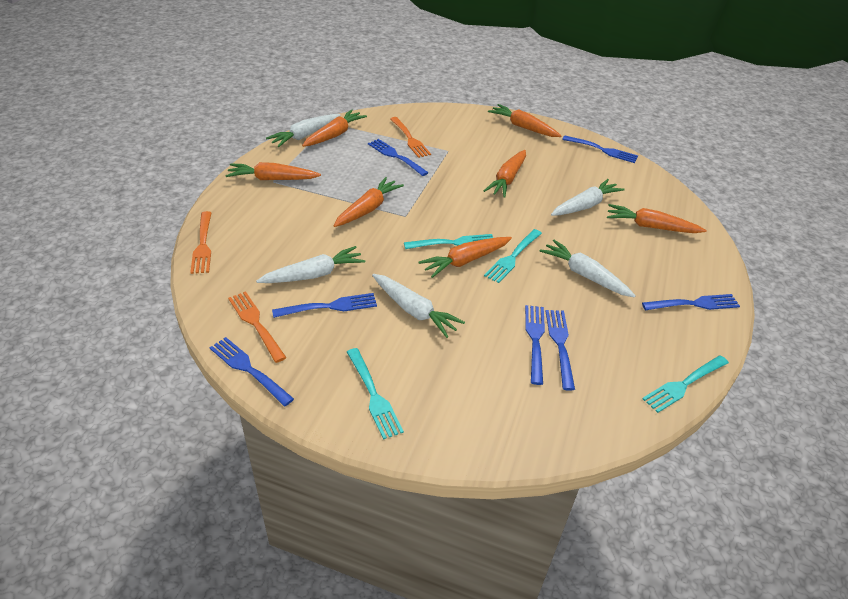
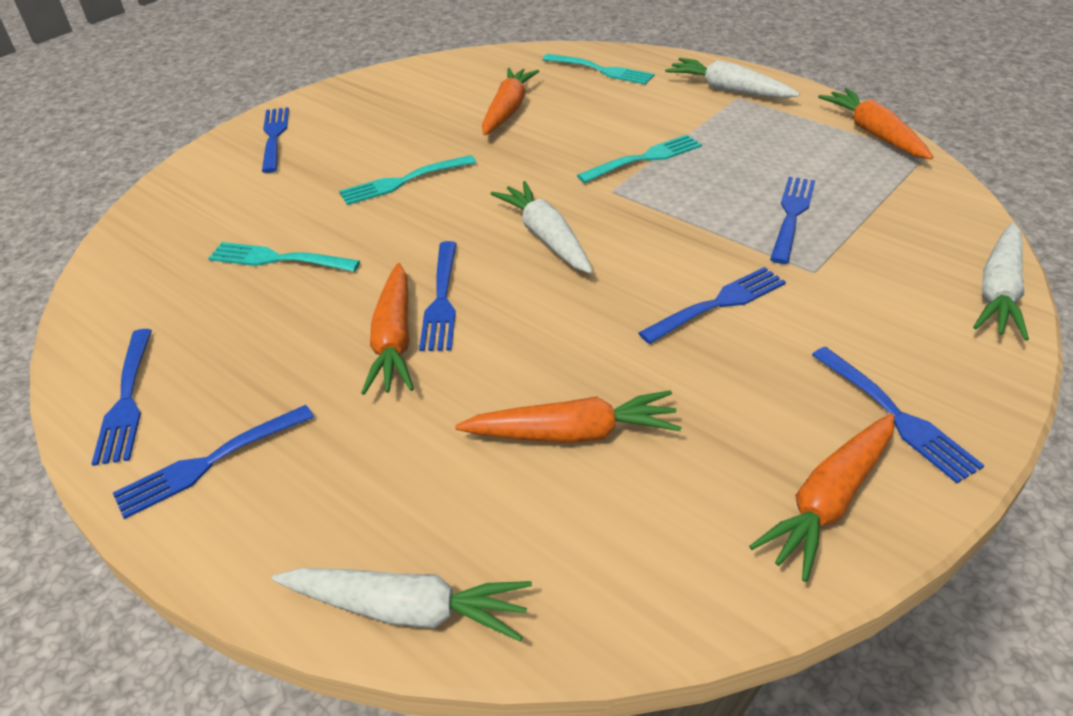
orange carrot: [225,162,321,180] [302,109,367,147] [333,177,404,227] [419,237,512,278] [484,150,526,198] [488,104,561,137] [607,204,707,233] = 7 -> [361,263,414,395] [455,390,681,443] [482,68,539,135] [749,414,894,582] [818,88,934,159] = 5
orange fork: [190,211,212,274] [228,291,287,363] [390,117,431,158] = 3 -> none = 0
white carrot: [256,246,365,283] [266,114,341,147] [372,274,465,338] [539,240,636,298] [551,179,625,216] = 5 -> [272,568,532,641] [491,181,593,274] [665,58,800,98] [973,222,1029,340] = 4

